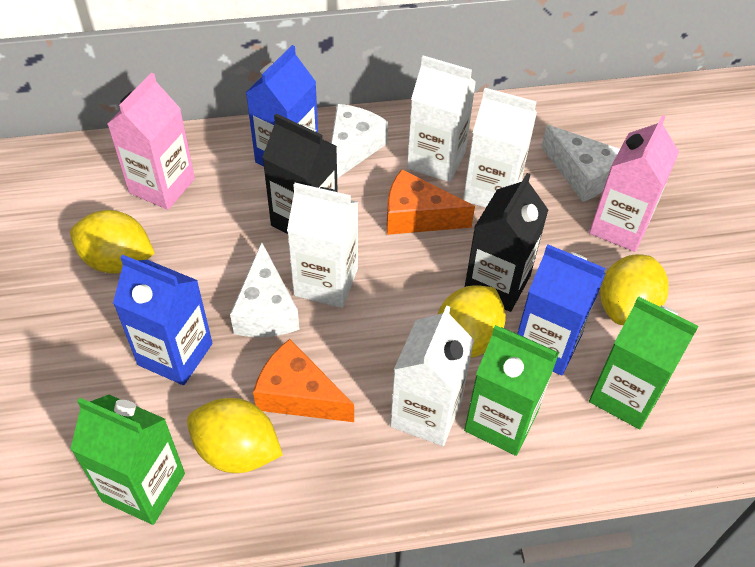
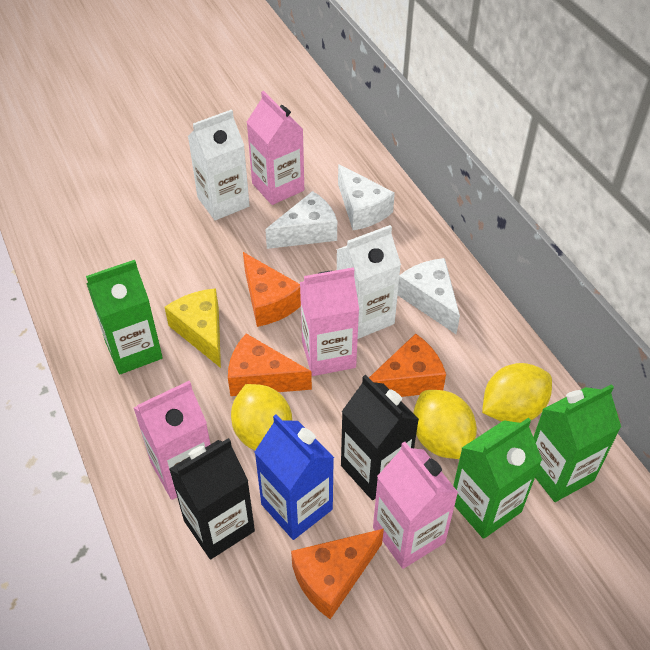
blue carton: [113,255,212,385] [246,45,318,166] [517,244,606,375] = 3 -> [255,414,334,540] = 1
orange cheese: [253,339,354,422] [387,169,475,235] = 2 -> [228,334,312,396] [243,252,301,327] [291,529,384,619] [369,333,446,397] = 4
pink carton: [107,72,195,210] [589,115,679,252] = 2 -> [134,381,210,500] [247,91,304,205] [300,267,359,376] [373,442,458,569] = 4
white carton: [287,183,358,308] [390,305,474,446] [407,55,476,182] [463,88,537,208] = 4 -> [188,109,250,220] [336,225,401,339] = 2
yellow cheese: none = 0 -> [164,288,221,368] = 1
yellow lemon: [70,210,155,274] [187,398,283,473] [437,285,506,358] [600,254,668,325] = 4 -> [231,384,292,450] [413,390,477,459] [482,363,552,423] = 3

